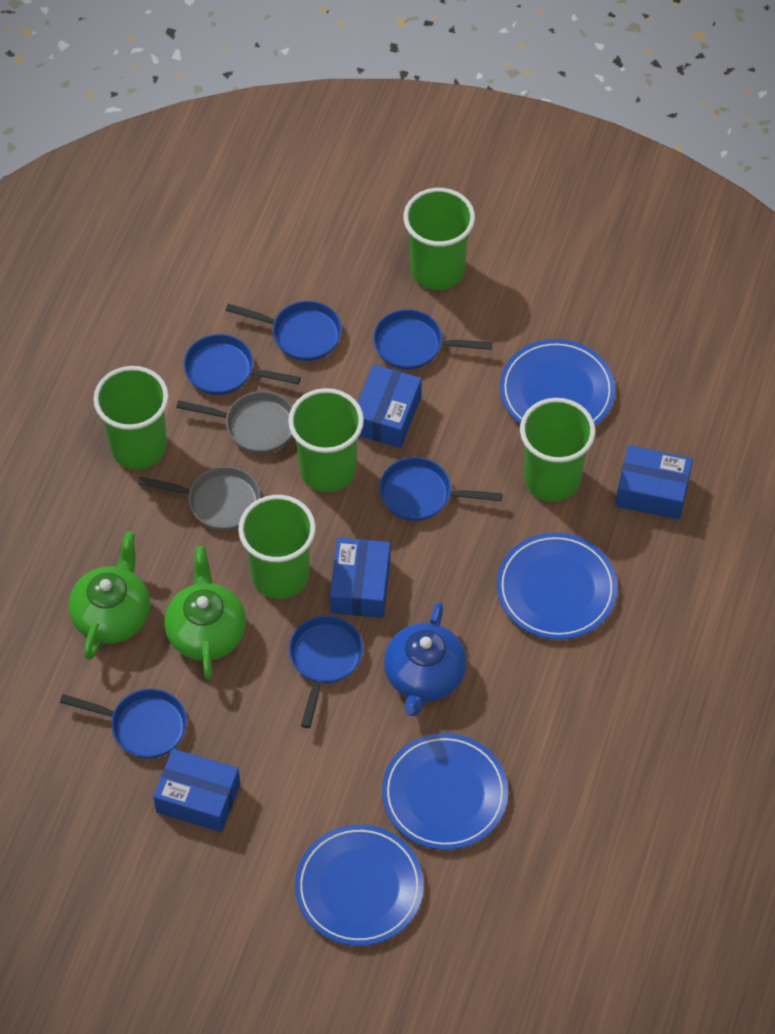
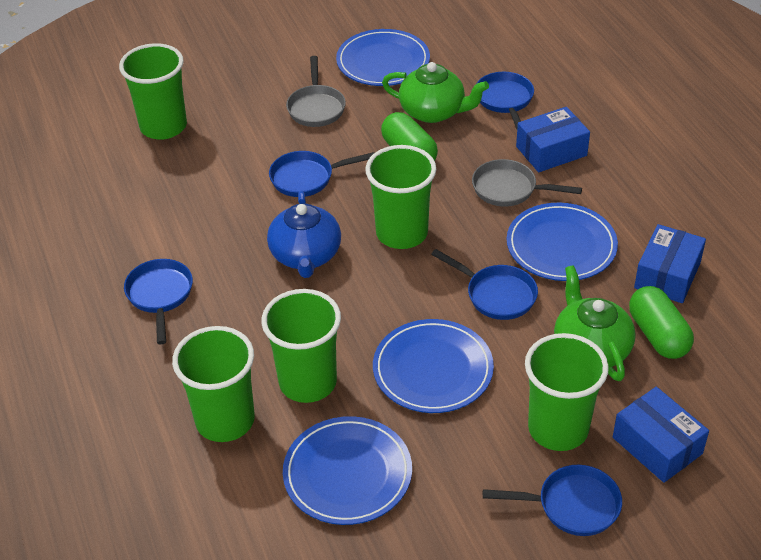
blue box: [153,749,240,832] [330,537,390,618] [357,364,422,448] [615,445,693,520] = 4 -> [516,107,590,172] [613,387,709,483] [634,224,706,303] = 3
blue pan: [60,689,187,759] [183,334,301,395] [226,301,342,361] [289,615,363,728] [373,309,492,370] [379,457,503,521] = 6 -> [124,259,193,345] [269,151,374,197] [431,249,538,320] [476,72,534,129] [483,465,622,536] = 5
green capsule: none = 0 -> [381,112,438,161] [629,286,694,359] = 2

